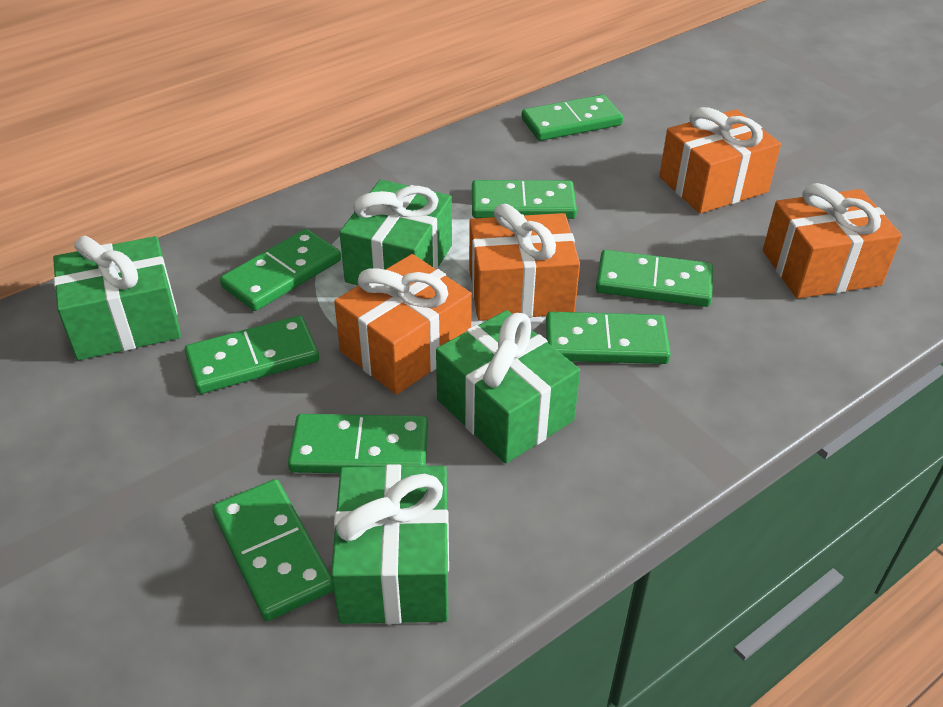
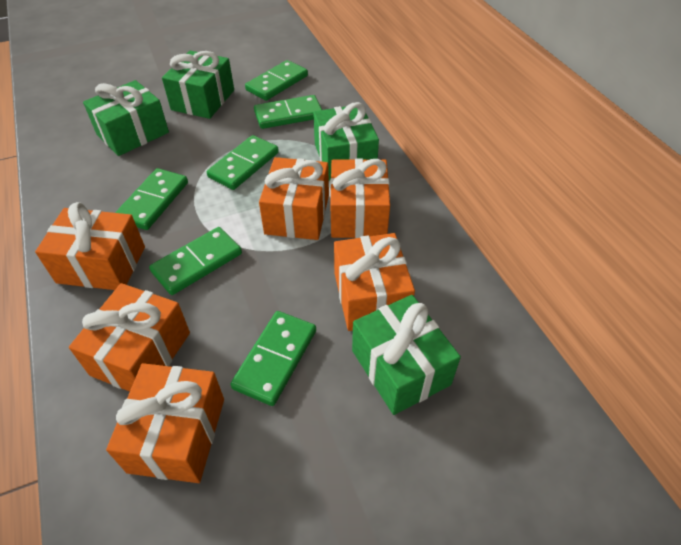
green domino: [184,316,319,394] [212,479,334,621] [220,229,341,311] [288,414,428,473] [472,180,577,219] [521,95,623,141] [546,312,671,364] [596,250,713,307] = 8 -> [115,168,188,230] [149,227,242,295] [207,135,279,190] [231,311,316,406] [245,60,308,101] [254,95,322,129] = 6
orange gift: [334,254,472,395] [469,204,580,321] [659,107,781,214] [763,183,902,299] = 4 -> [35,202,145,290] [69,283,190,392] [106,363,224,483] [259,157,329,240] [330,159,390,238] [334,233,415,331] = 6

